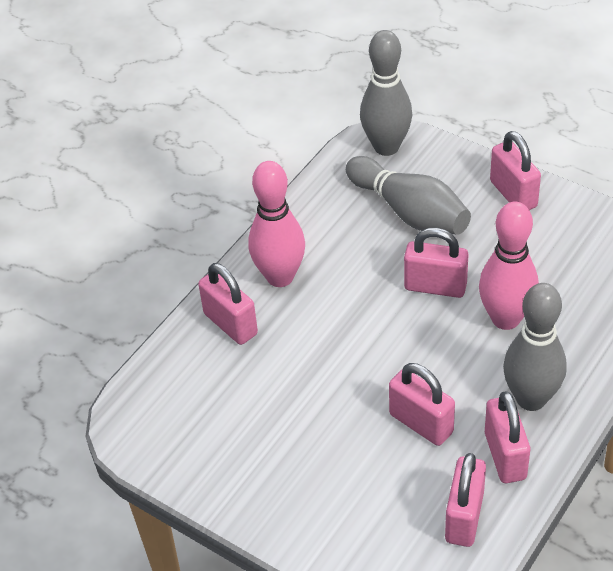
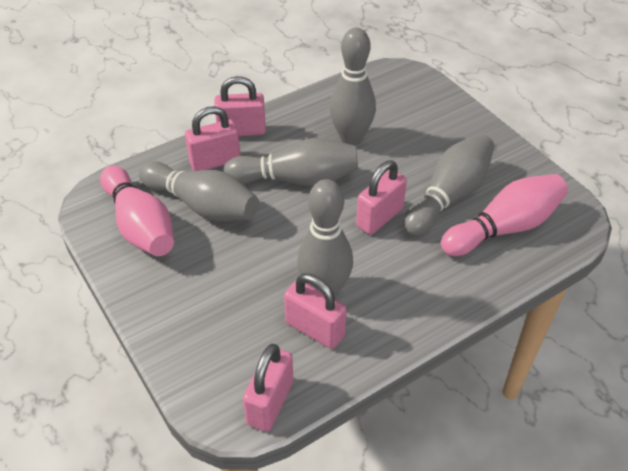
grey bowling pin: [346,156,471,235] [360,30,412,156] [503,283,567,411] = 3 -> [139,161,259,221] [223,138,358,186] [297,179,353,297] [330,28,376,145] [403,133,494,236] = 5
pink padlock: [198,263,258,345] [389,363,455,446] [404,228,469,298] [445,453,486,547] [485,391,530,483] [490,131,541,210] = 6 -> [185,106,241,171] [214,76,266,136] [243,344,293,432] [284,273,347,349] [356,160,407,235] = 5

